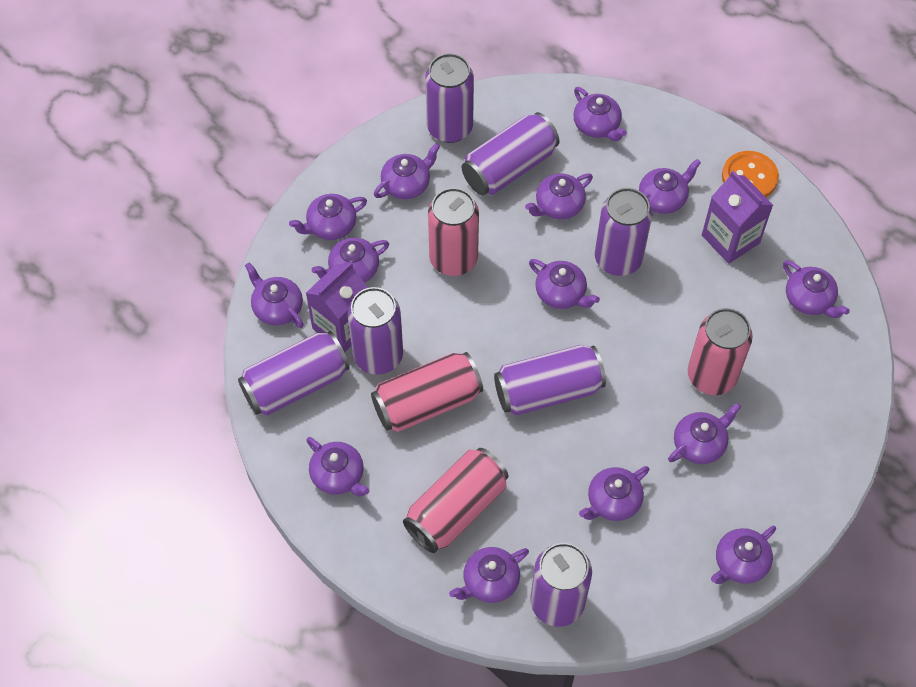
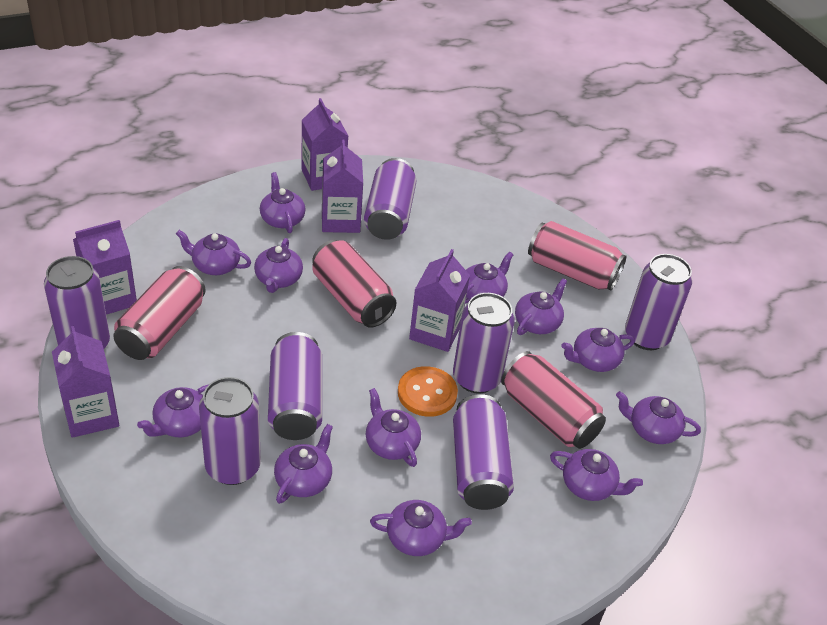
purple carton: [306,262,368,353] [702,171,773,264] = 2 -> [52,326,119,438] [73,220,137,315] [301,98,348,191] [322,139,363,233] [409,249,470,352] = 5
purple teapot: [245,262,304,328] [289,194,367,240] [306,437,369,497] [311,237,389,283] [374,143,440,199] [449,547,529,603] [525,173,593,219] [529,259,600,309] [573,87,626,141] [579,466,649,521] [639,159,701,214] [668,403,741,464] [711,526,776,584] [783,260,850,318] = 14 -> [137,384,209,437] [176,230,251,275] [254,238,303,293] [260,172,306,233] [274,424,333,504] [366,388,421,467] [370,500,472,556] [465,252,514,304] [515,278,567,335] [550,449,643,501] [561,328,635,372] [616,391,701,444] = 12

